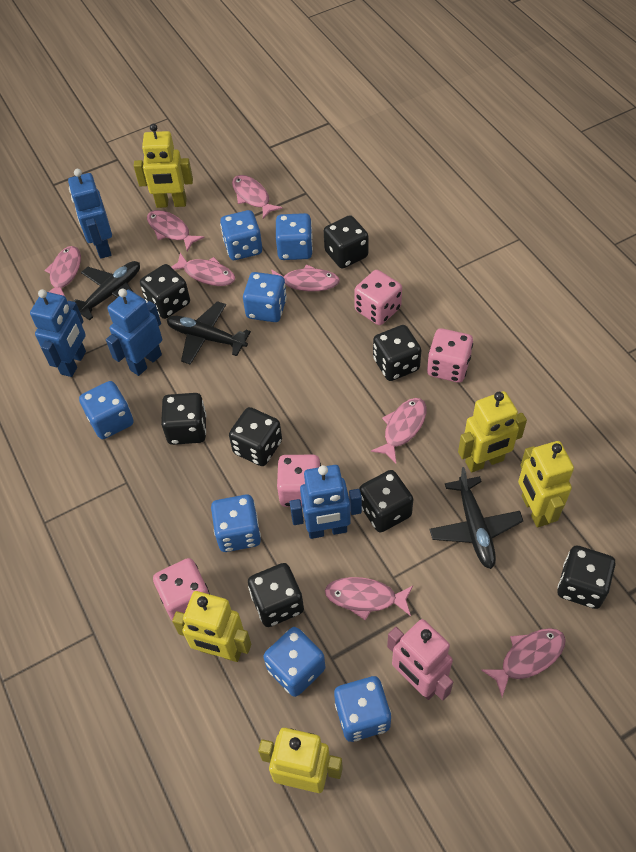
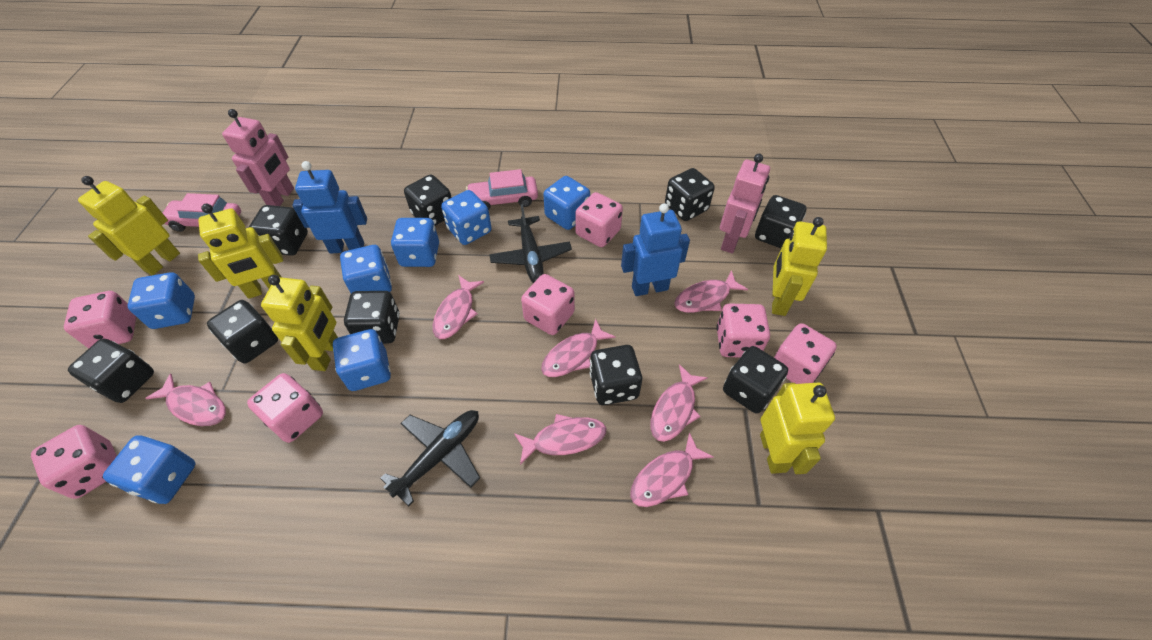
black dice: [140,264,190,319] [161,393,207,445] [229,407,282,466] [248,563,304,627] [324,215,368,269] [359,470,413,533] [373,325,421,381] [557,546,616,609] = 8 -> [68,339,154,403] [207,300,278,364] [249,205,308,256] [344,291,400,344] [404,174,452,226] [590,345,642,405] [665,168,715,221] [723,346,788,413] [755,195,806,248] = 9
black plane: [73,261,140,321] [167,301,251,365] [429,467,523,569] = 3 -> [380,410,480,507] [489,204,572,283] = 2
blue robot: [30,289,86,377] [68,169,112,259] [106,289,162,376] [290,465,362,539] = 4 -> [293,161,367,254] [621,203,690,296] = 2
pink car: none = 0 -> [163,193,241,232] [466,169,538,210] = 2
pink dice: [153,558,210,620] [277,455,321,507] [354,270,402,325] [427,328,473,383] = 4 -> [31,425,117,499] [64,291,136,348] [247,373,323,443] [521,274,575,335] [575,192,623,247] [716,303,770,357] [774,323,837,384] = 7
pink fish: [44,246,81,296] [147,210,205,251] [172,253,235,286] [232,175,283,219] [271,264,340,292] [325,577,413,620] [371,398,427,463] [481,628,566,697] = 8 -> [145,373,226,426] [433,275,484,339] [514,414,606,465] [541,319,616,377] [630,432,714,507] [650,364,708,442] [674,270,748,313] = 7
pink robot: [387,619,453,701] = 1 -> [222,109,294,206] [720,154,770,254] = 2

